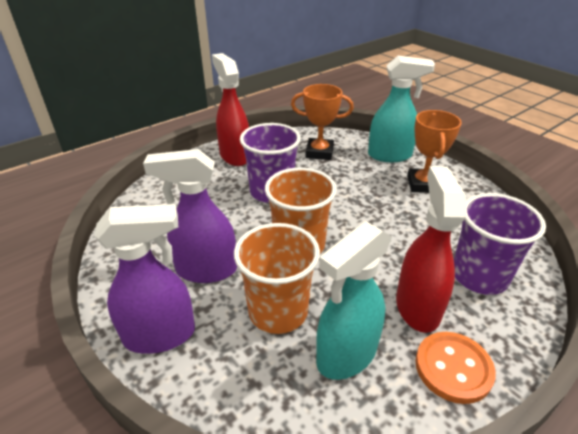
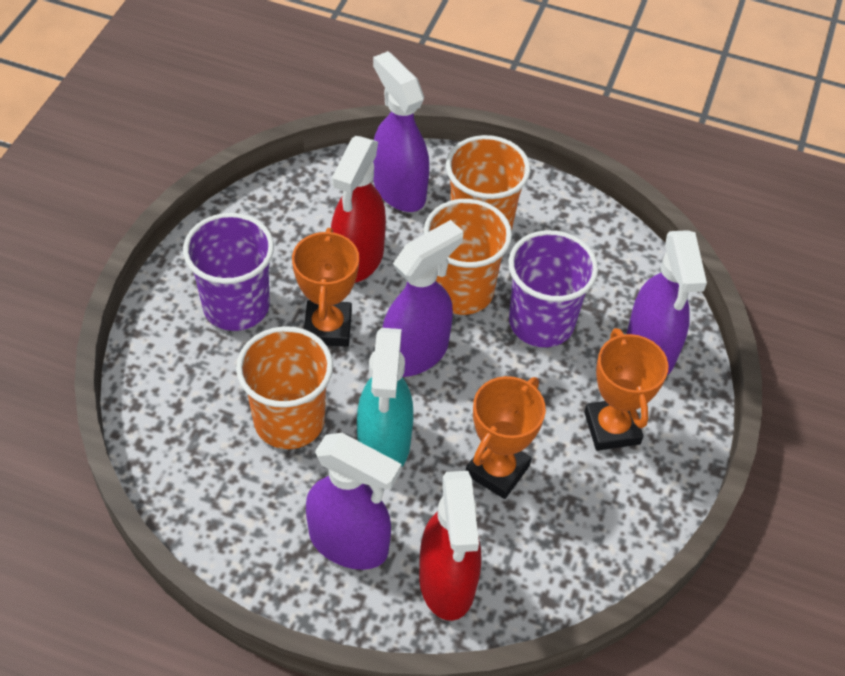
orange button: [415,332,496,404] = 1 -> none = 0
orange cup: [234,223,320,334] [265,167,337,254] = 2 -> [236,326,333,449] [424,199,512,315] [446,135,530,231] = 3
orange trophy: [291,84,354,160] [407,110,462,193] = 2 -> [292,228,359,347] [466,376,546,499] [584,328,668,451] = 3
purple spray bottle: [94,204,195,354] [143,149,237,283] = 2 -> [306,433,402,570] [373,51,429,212] [382,220,463,377] [626,230,707,375] = 4
turquoise spray bottle: [316,221,392,380] [368,56,435,162] = 2 -> [357,328,413,468] = 1

